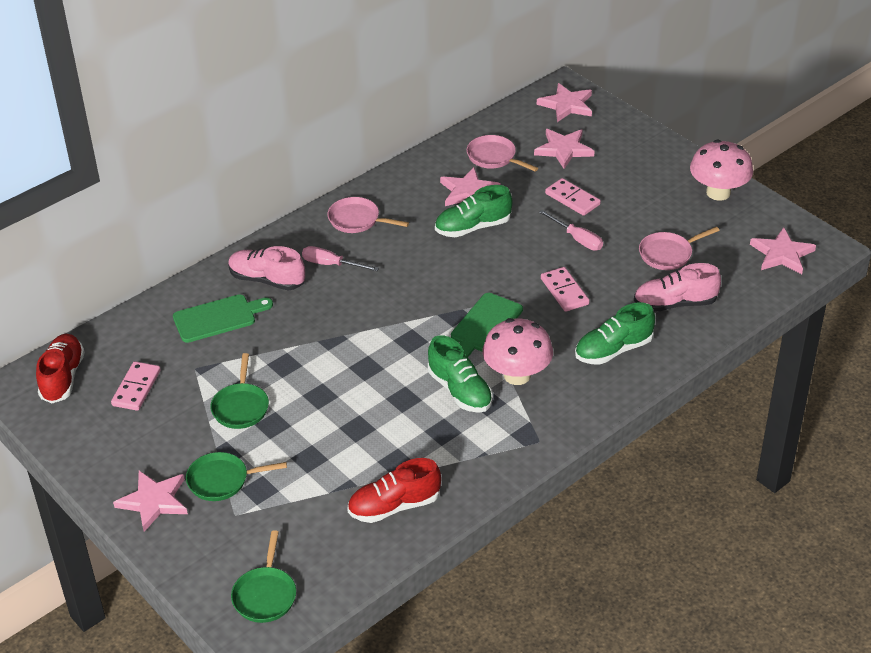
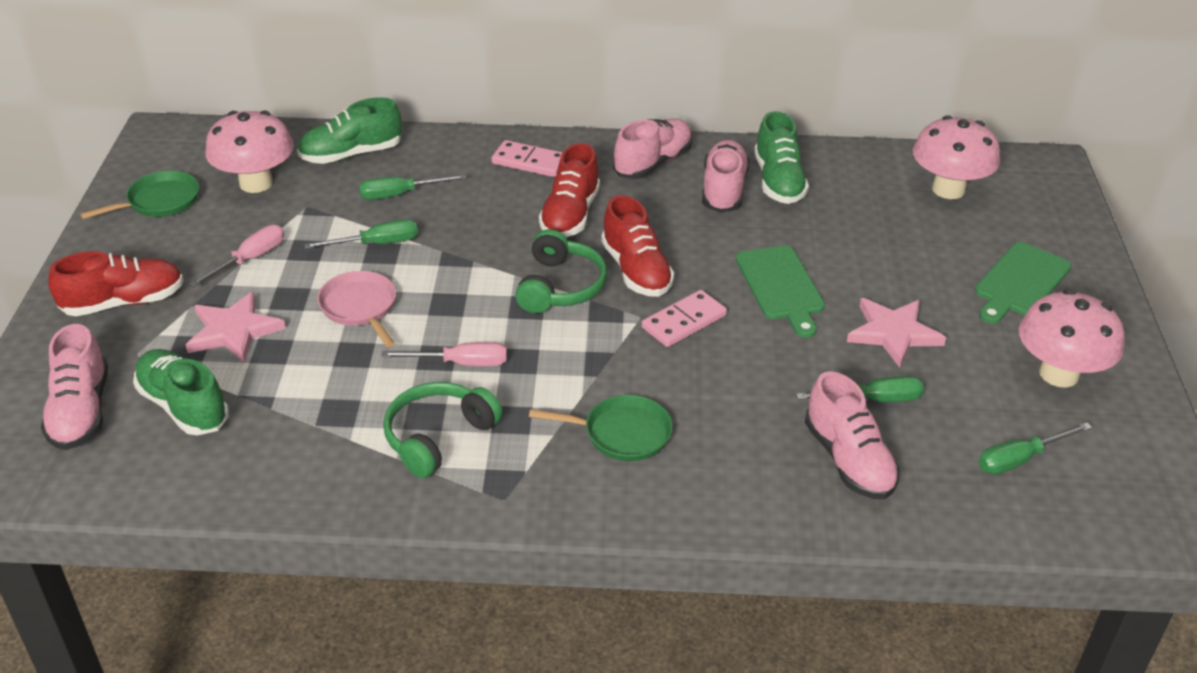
green headphones: none = 0 -> [383,382,503,478] [515,229,607,313] = 2
green pan: [186,452,287,501] [210,353,269,429] [231,530,296,623] = 3 -> [80,171,199,219] [529,395,672,461] = 2
green screwdriver: none = 0 -> [304,219,418,249] [359,174,466,200] [796,376,924,402] [978,423,1092,474] = 4
pink domino: [111,361,161,411] [541,267,589,312] [545,178,601,216] = 3 -> [491,140,563,177] [642,290,727,347] = 2
pink mushroom: [482,318,553,385] [690,140,753,201] = 2 -> [206,111,294,193] [913,115,1000,199] [1019,289,1125,388] = 3
pink pan: [328,197,409,233] [467,135,538,171] [639,227,720,270] = 3 -> [317,271,396,347] = 1
pink shoe: [228,246,305,291] [634,263,721,312] = 2 -> [41,324,108,450] [613,118,693,179] [702,140,750,213] [805,371,900,499] = 4
pink star: [113,471,188,532] [440,167,501,206] [534,129,594,169] [537,83,592,122] [750,228,816,274] = 5 -> [186,291,286,363] [847,298,946,367] = 2
red shoe: [36,334,85,403] [347,458,441,523] = 2 -> [48,251,184,316] [539,143,600,237] [601,195,674,297] = 3

